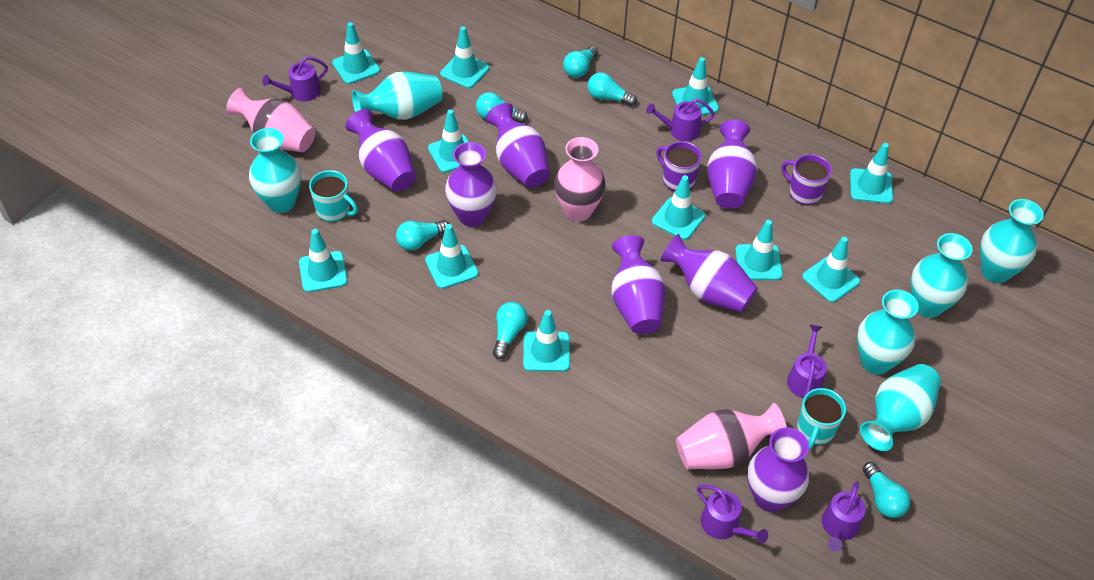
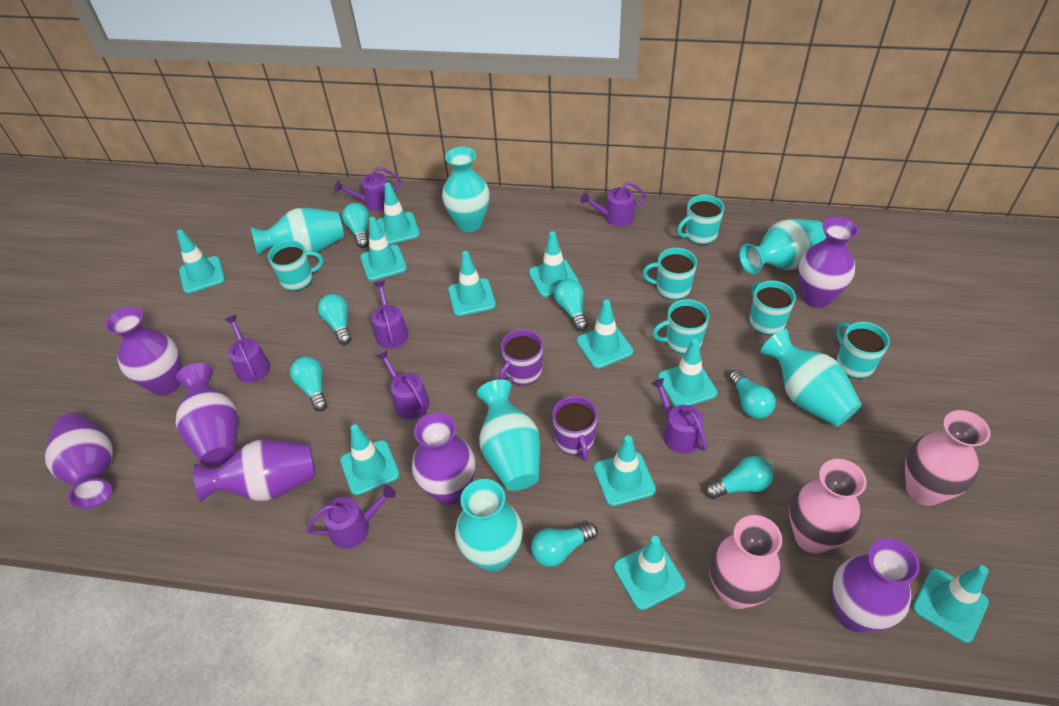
purple watering can: [262,57,328,101] [646,99,715,141] [697,485,768,544] [787,325,827,398] [822,481,866,552] = 5 -> [224,315,270,383] [306,485,396,549] [335,167,401,211] [372,281,409,349] [376,350,430,419] [580,182,647,227] [651,378,707,453] = 7
turquoise light bulb: [396,220,449,251] [476,92,528,123] [493,302,527,359] [563,45,598,78] [587,72,637,106] [863,462,910,518] = 6 -> [290,356,327,411] [318,294,351,345] [342,203,369,248] [531,523,598,567] [554,279,588,331] [705,456,774,499] [729,370,776,419] = 7
turquoise mug: [309,170,358,222] [797,388,846,450] = 2 -> [268,240,323,291] [642,248,697,300] [652,299,709,354] [677,195,724,245] [749,280,796,335] [836,322,890,379] = 6

